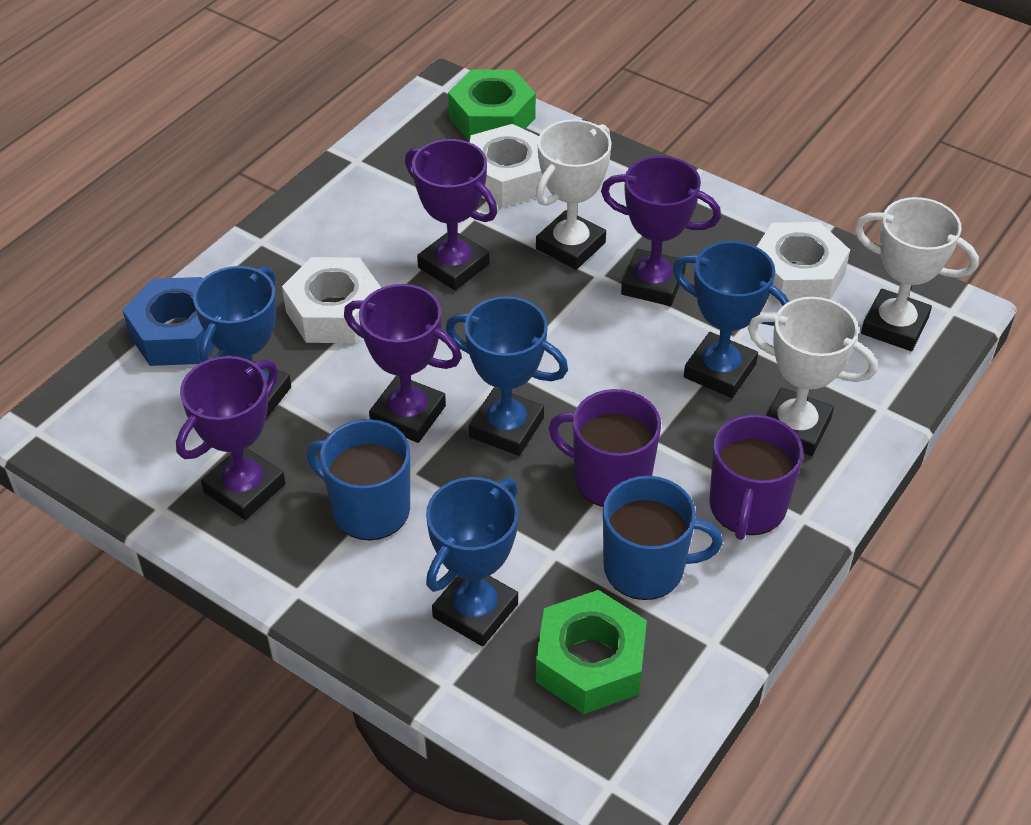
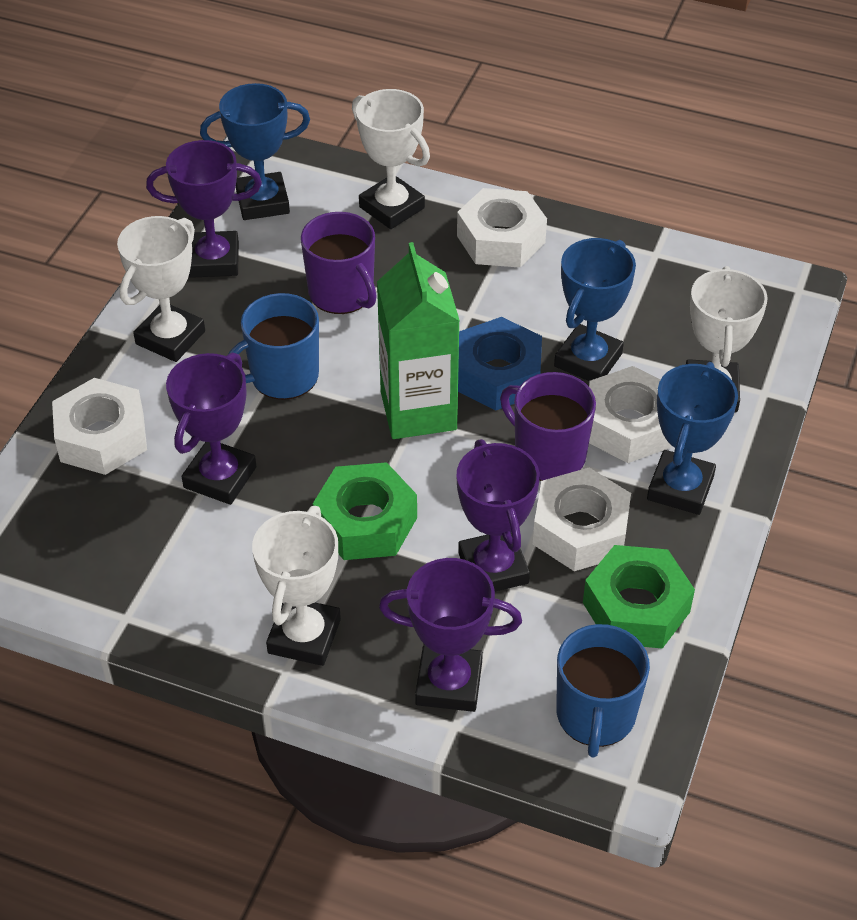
blue trophy: [193,266,291,419] [426,477,518,647] [446,296,568,456] [673,241,789,398] = 4 -> [200,83,310,220] [554,238,636,381] [647,362,738,515] = 3
green carton: none = 0 -> [377,242,460,439] = 1
white nut: [282,257,381,343] [470,124,545,207] [757,222,850,306] = 3 -> [52,378,147,475] [457,188,547,268] [533,468,631,571] [589,366,672,463] = 4
white trophy: [536,120,612,270] [748,297,877,456] [855,197,979,351] = 3 -> [117,216,205,362] [252,506,341,666] [352,89,430,229] [686,266,768,412] = 4

